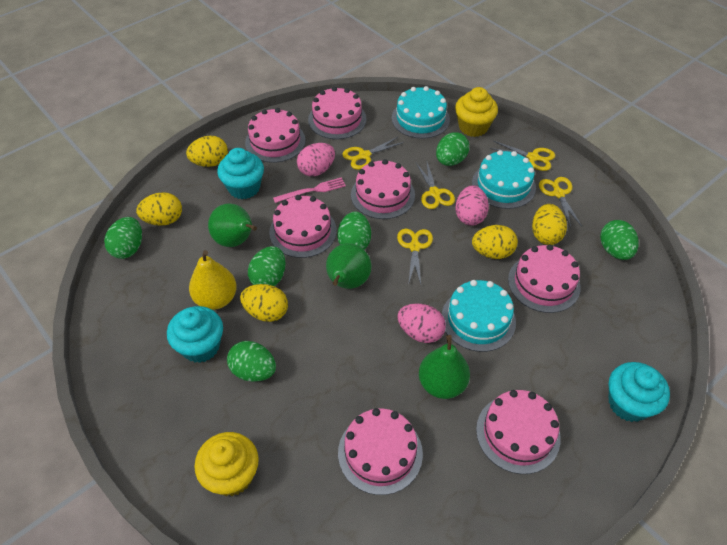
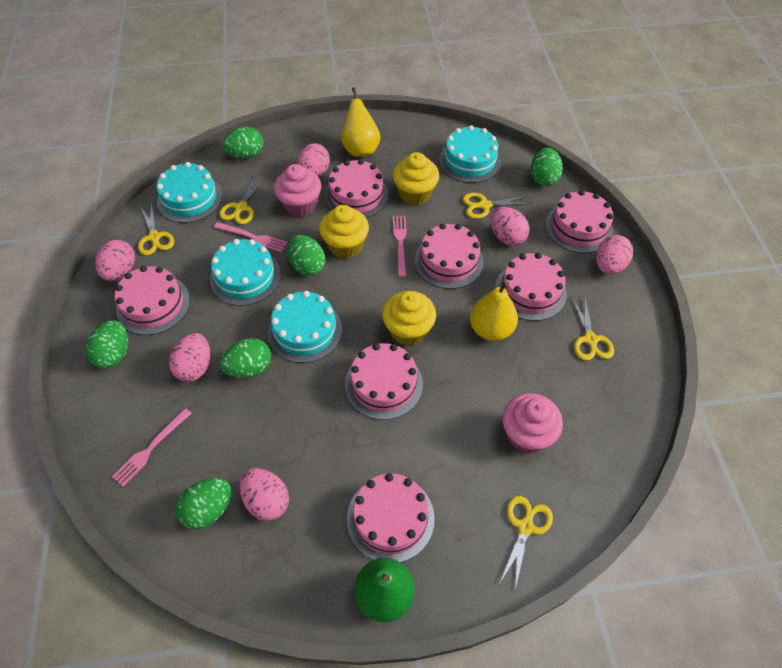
green pear: [208,204,257,247] [326,243,371,289] [419,335,470,399] = 3 -> [354,558,415,622] = 1
pink cupcake: none = 0 -> [274,164,321,217] [502,393,563,453] = 2
pink egg: [297,143,335,176] [397,303,446,343] [455,185,489,226] = 3 -> [95,240,135,281] [169,333,210,382] [239,468,289,521] [297,143,330,177] [490,207,530,246] [596,235,633,274] = 6
pink fork: [273,177,346,203] = 1 -> [112,408,192,486] [214,222,287,252] [393,216,407,277] = 3
turquoise cake: [392,86,450,139] [442,280,516,352] [472,150,536,209] = 3 -> [156,162,222,223] [210,239,281,306] [268,291,342,363] [439,125,501,183] = 4
turquoise cupcake: [167,306,223,363] [217,148,264,199] [609,362,670,422] = 3 -> none = 0
yellow cupcake: [194,432,259,496] [455,87,498,137] = 2 -> [319,205,369,259] [382,291,436,346] [393,152,439,205] = 3
yellow egg: [136,192,182,226] [186,136,228,167] [240,284,288,322] [472,225,518,259] [532,204,567,245] = 5 -> none = 0
yellow pear: [189,250,237,310] = 1 -> [341,87,380,157] [470,281,518,341] = 2

